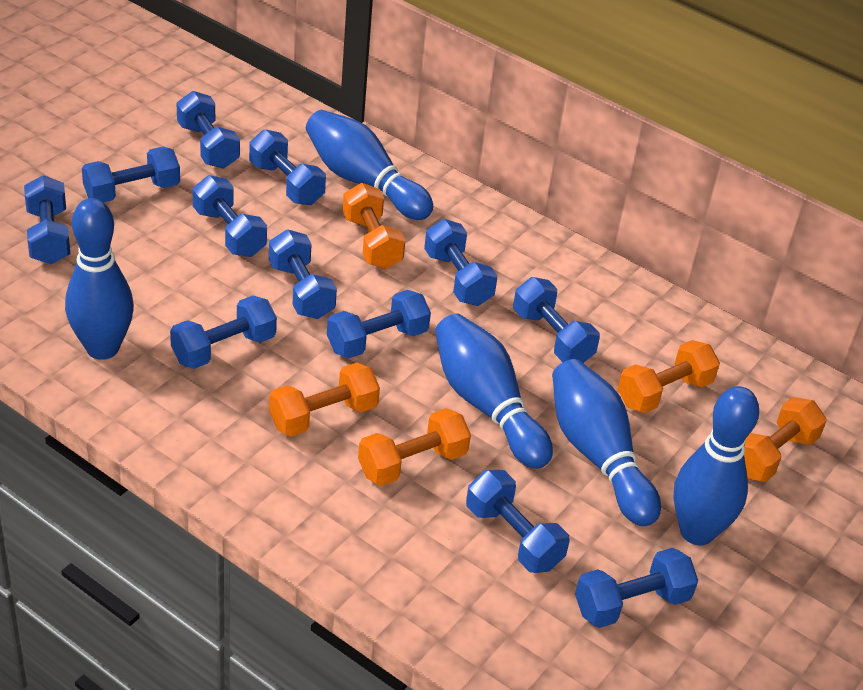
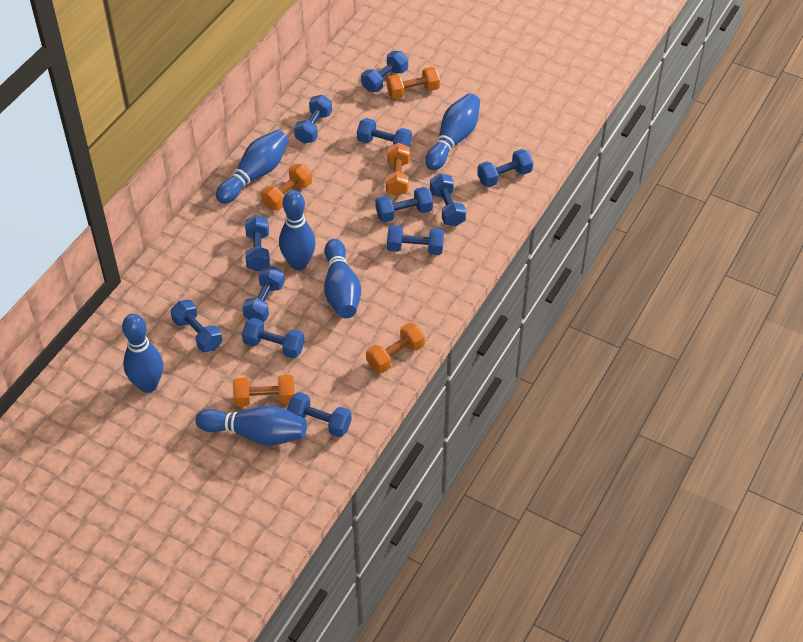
blue bowling pin: [65,198,134,360] [306,110,433,220] [435,314,553,469] [552,359,661,526] [673,386,759,545] = 5 -> [122,314,163,393] [196,406,307,446] [216,130,289,204] [279,190,316,270] [324,239,361,318] [425,93,480,170] = 6

